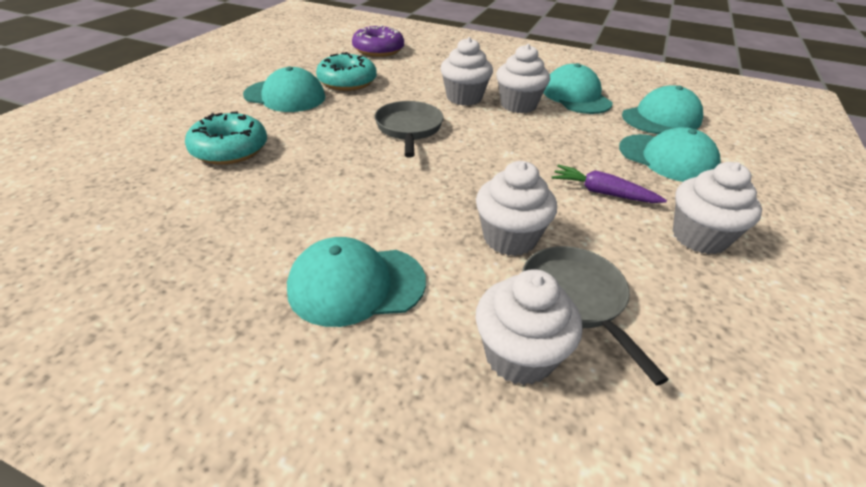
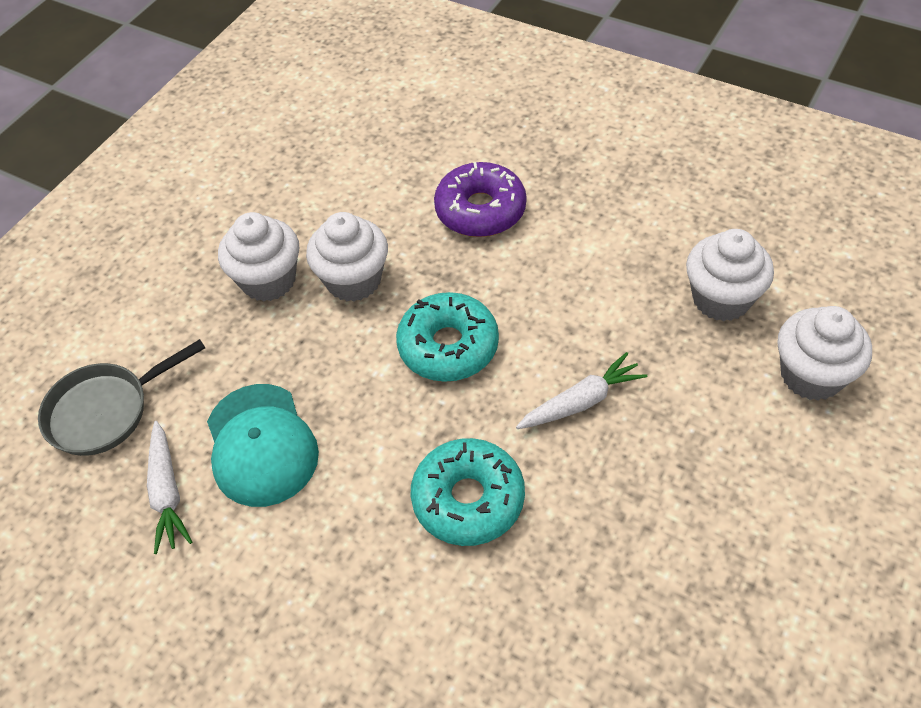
grey pan: [375,101,443,157] [522,246,669,385] = 2 -> [38,339,205,456] = 1
purple carrot: [552,165,667,203] = 1 -> none = 0
turquoise cap: [243,66,325,112] [287,237,426,327] [544,63,613,114] [619,127,721,182] [622,85,703,134] = 5 -> [207,384,319,507] = 1
white carrot: none = 0 -> [147,421,192,554] [516,352,647,429] = 2
white cupcake: [440,37,493,106] [476,161,557,256] [476,269,583,385] [496,44,550,113] [673,162,762,254] = 5 -> [218,212,299,302] [306,212,388,302] [686,229,774,321] [777,306,872,400] = 4

